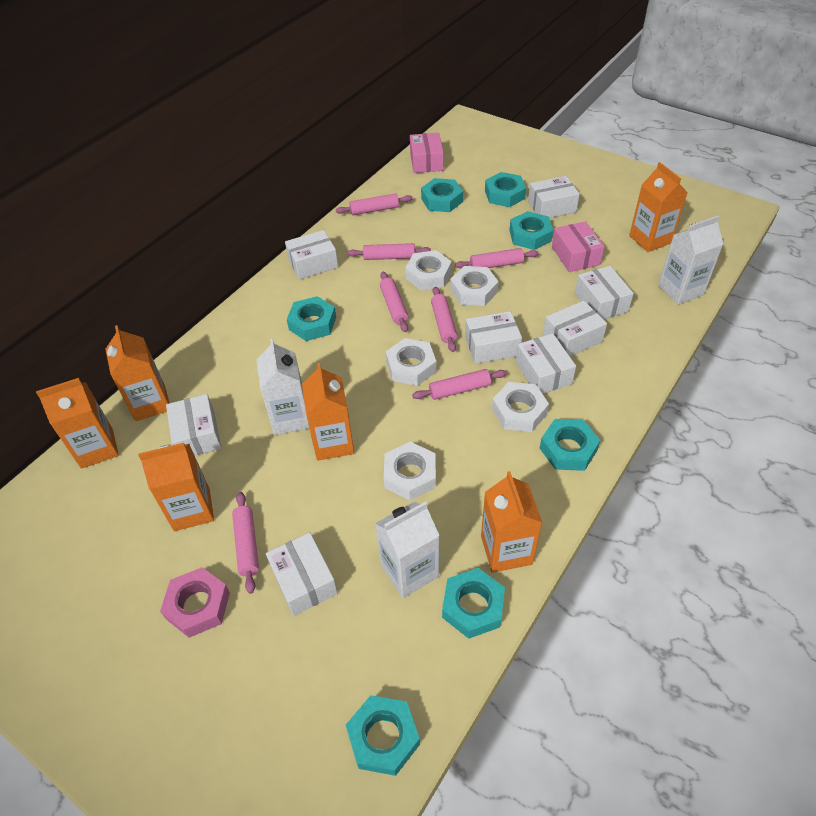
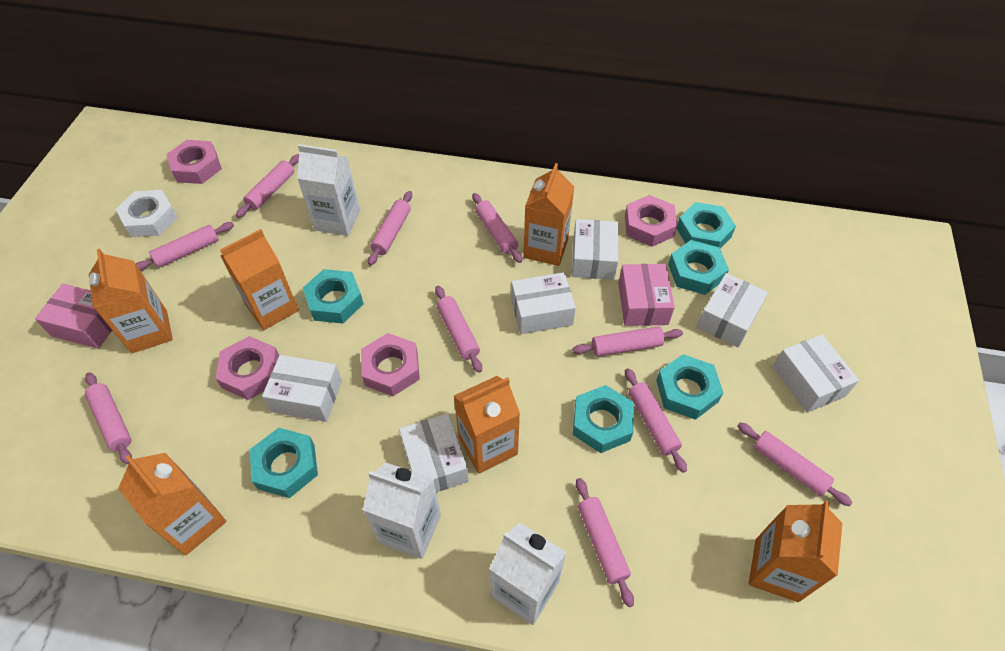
pink nut: [160,567,230,638] = 1 -> [166,140,222,184] [216,336,279,400] [361,333,420,396] [625,195,678,247] = 4
pink rolling pin: [232,492,259,594] [336,193,413,215] [347,243,431,260] [380,271,409,332] [412,369,507,400] [431,287,457,352] [455,248,538,268] = 7 -> [85,372,132,464] [136,222,234,271] [236,154,299,218] [368,191,412,266] [435,286,482,373] [472,193,522,263] [572,326,683,357] [576,478,634,607] [625,368,687,473] [737,422,853,506] = 10
turquoise nut: [287,296,336,341] [346,695,420,776] [421,178,463,212] [442,568,505,639] [485,172,526,207] [510,211,553,250] [540,419,600,471] = 7 -> [250,428,318,498] [303,269,364,323] [573,385,634,453] [656,354,723,420] [668,240,729,295] [677,202,736,249] = 6
white box: [166,394,221,456] [266,532,338,616] [285,230,338,280] [465,311,522,364] [516,333,576,394] [528,176,580,218] [543,301,607,356] [575,266,634,319] = 8 -> [262,355,342,422] [399,413,469,492] [511,272,576,334] [572,219,618,280] [697,273,768,348] [773,334,859,413] = 6
white nut: [384,442,436,500] [386,338,436,386] [405,250,452,290] [450,266,499,306] [492,382,549,432] = 5 -> [116,190,177,237] = 1

